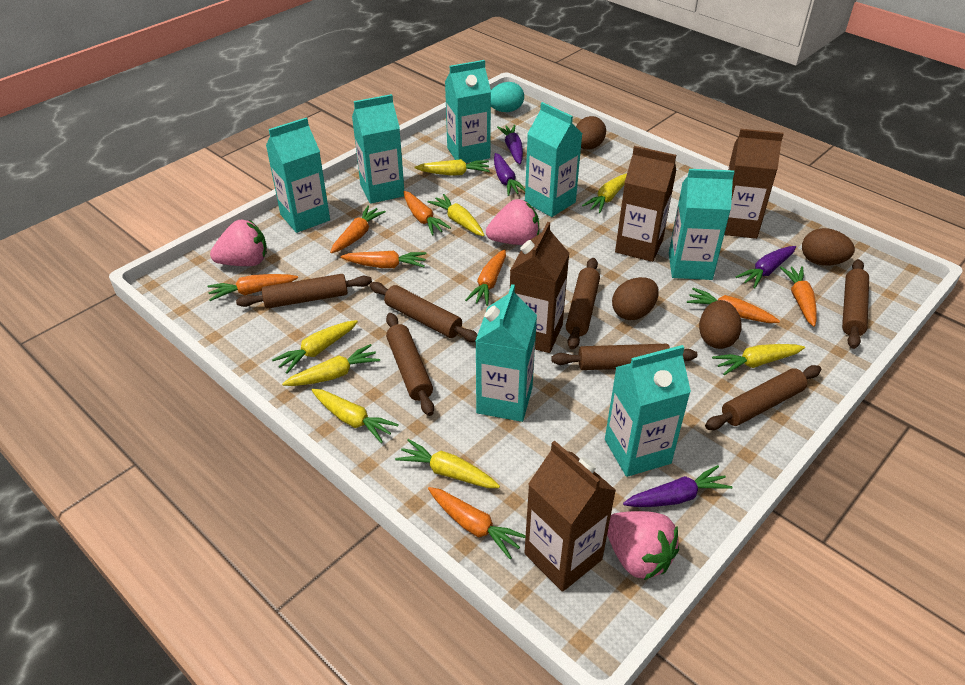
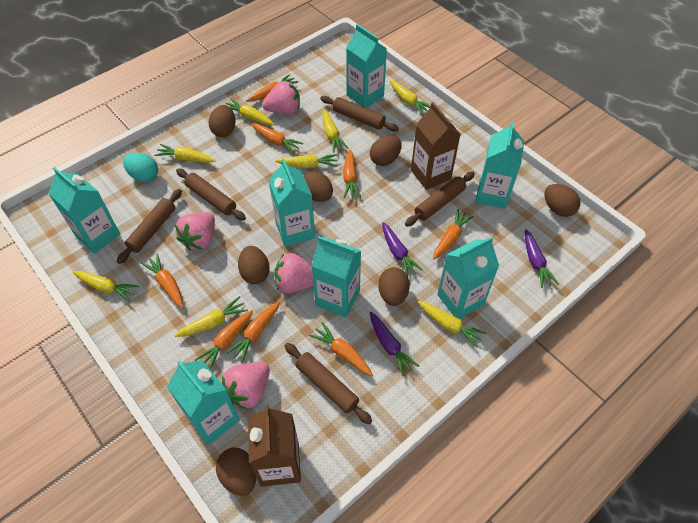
brown carton: [510,222,569,353] [524,441,616,592] [615,146,676,262] [724,129,784,239] = 4 -> [248,405,301,487] [411,102,461,190] = 2
brown egg: [576,116,606,150] [612,277,659,320] [699,300,742,349] [802,228,855,266] = 4 -> [209,105,235,137] [216,447,256,496] [238,246,270,284] [304,171,333,202] [370,136,402,166] [378,267,410,306] [544,184,580,217] = 7
brown rolling pin: [236,274,372,309] [370,282,477,342] [386,313,434,416] [551,344,697,370] [566,258,600,350] [705,365,821,430] [842,259,869,349] = 7 -> [117,189,182,264] [176,168,246,221] [285,343,372,424] [320,96,399,132] [405,172,475,227] = 5
pink strawberry: [210,220,267,266] [486,199,539,245] [607,511,679,580] = 3 -> [175,212,215,250] [222,362,270,410] [262,81,300,114] [274,253,314,293] = 4
purple carrot: [494,153,525,196] [497,125,523,164] [623,465,733,507] [736,246,796,289] = 4 -> [369,312,419,376] [382,222,423,276] [525,229,559,288] = 3

